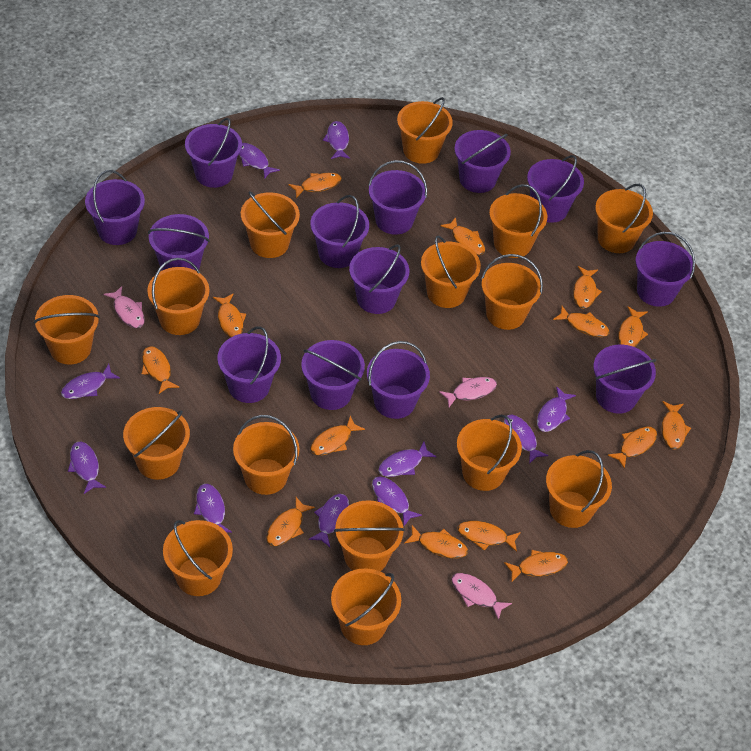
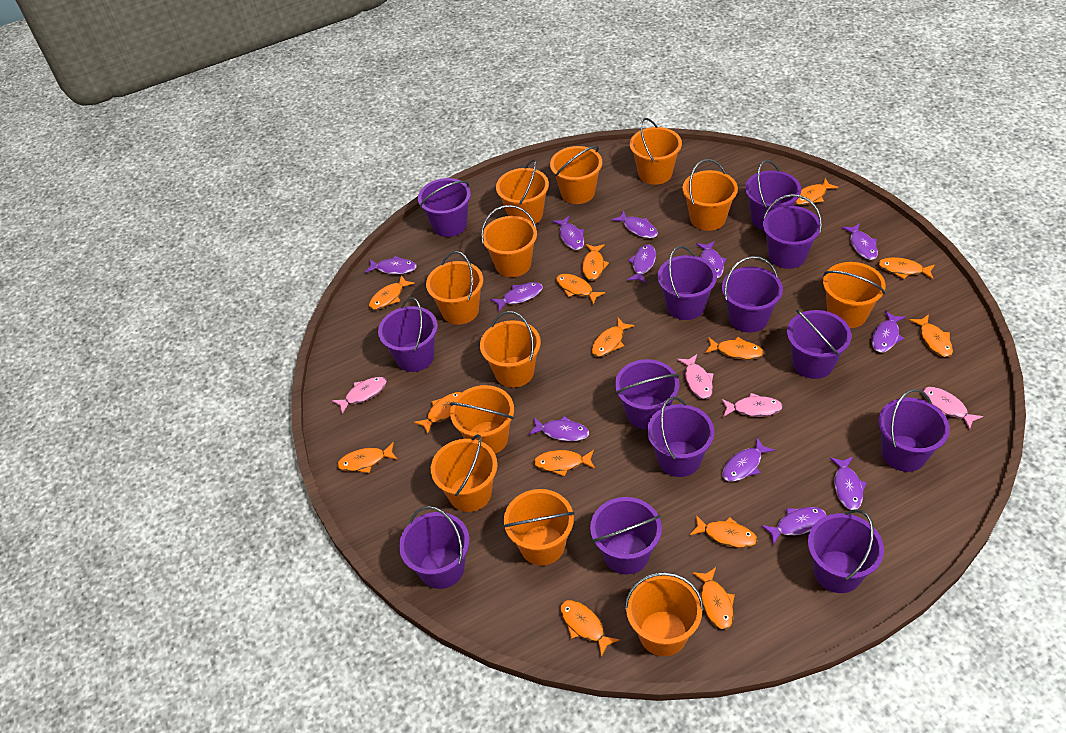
orange bucket: [34,295,100,364] [123,407,190,480] [147,258,209,335] [163,520,233,596] [233,415,299,495] [241,191,300,258] [331,568,401,645] [334,500,405,571] [397,97,453,164] [421,236,481,308] [457,415,522,491] [481,254,543,330] [489,184,547,258] [546,450,612,528] [595,184,653,253] = 15 -> [426,251,483,325] [431,434,497,512] [450,385,514,454] [480,311,541,388] [481,205,537,277] [496,159,549,224] [503,489,575,566] [550,145,602,204] [625,572,704,656] [630,118,682,185] [683,159,738,231] [823,262,885,328] = 12
pink fish: [104,286,145,328] [439,377,497,407] [451,573,512,620] = 3 -> [332,377,387,414] [677,354,714,399] [722,393,783,417] [923,387,983,430] = 4
purple fish: [61,364,120,399] [68,442,106,494] [194,484,232,533] [239,143,280,178] [309,494,349,547] [323,121,350,159] [372,476,422,526] [378,442,437,477] [504,415,548,464] [537,386,576,432] = 10 -> [365,256,417,274] [491,282,543,312] [529,416,589,441] [552,216,584,250] [612,210,658,238] [627,245,656,284] [696,241,727,278] [722,438,775,482] [761,507,826,545] [830,457,867,510] [842,223,878,260] [872,310,906,353] = 12

